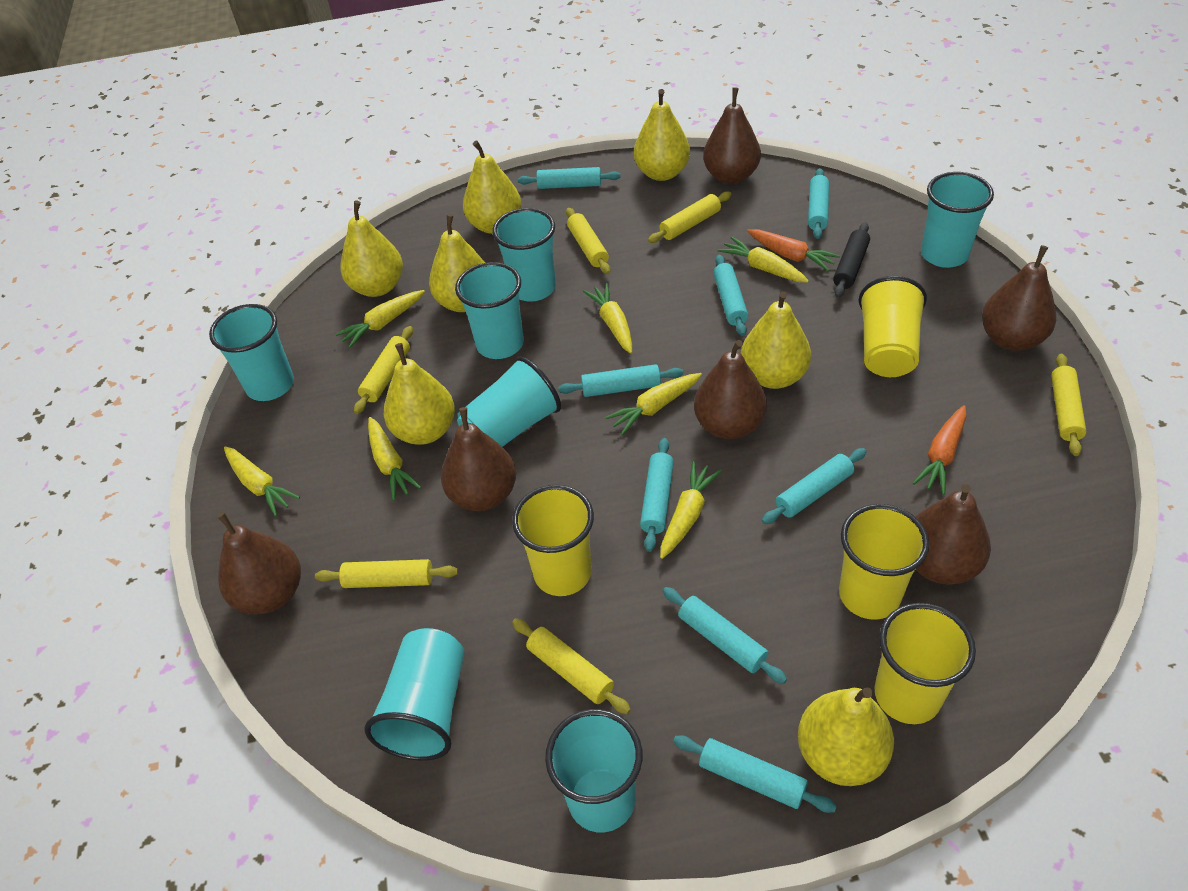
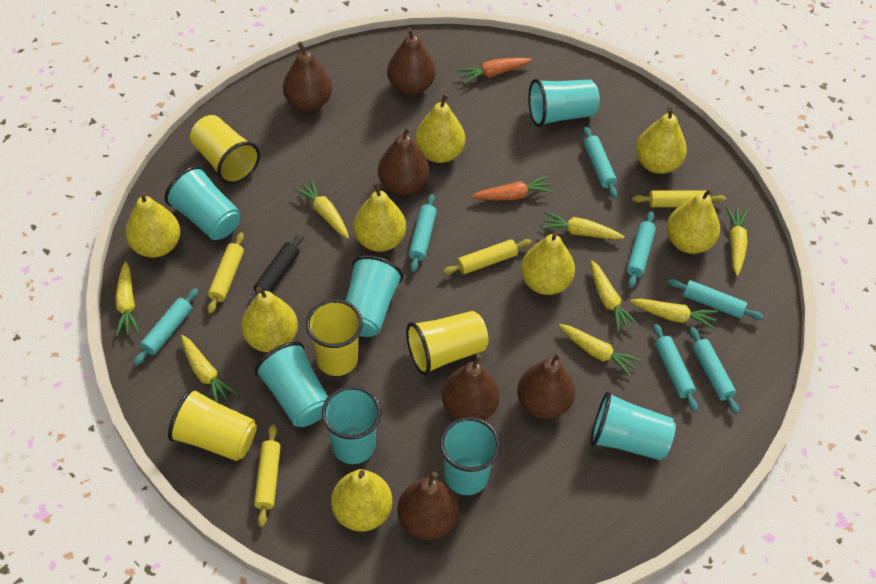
turquoise rolling pin: [518,167,621,189] [558,364,683,397] [640,438,674,552] [663,587,787,684] [673,735,837,813] [713,255,748,336] [762,448,867,524] [808,168,829,239] = 8 -> [133,288,198,366] [409,194,437,272] [583,126,618,198] [627,211,656,288] [653,324,698,412] [668,279,764,320] [690,327,739,414] = 7
yellow carrot: [224,446,300,517] [335,290,425,348] [368,417,421,501] [583,283,632,353] [605,373,702,435] [660,461,722,559] [718,237,809,283] = 7 -> [115,262,140,336] [181,335,238,403] [294,179,349,239] [541,212,625,240] [559,324,641,377] [591,260,638,332] [630,299,718,330] [726,207,748,276] = 8
yellow pear: [340,201,403,297] [384,343,455,445] [429,214,485,312] [463,141,522,234] [634,89,690,181] [741,291,811,389] [798,687,894,786] = 7 -> [125,192,180,258] [241,286,298,352] [331,469,393,532] [353,182,406,252] [415,93,465,163] [521,231,575,295] [636,107,687,174] [667,188,720,254] = 8
yellow rolling pin: [315,559,458,588] [354,326,413,414] [512,618,631,714] [566,208,610,274] [648,191,732,243] [1051,354,1087,456] = 6 -> [207,232,244,314] [254,425,281,527] [442,239,532,275] [632,191,726,207] = 4

